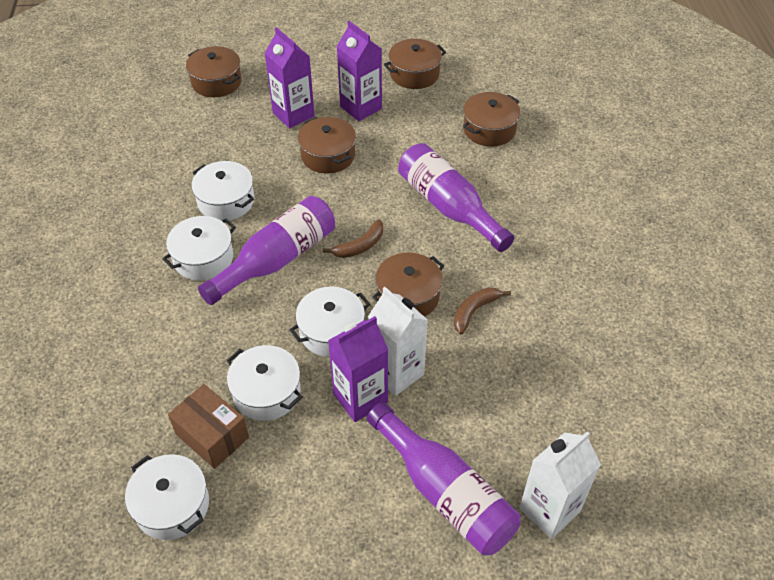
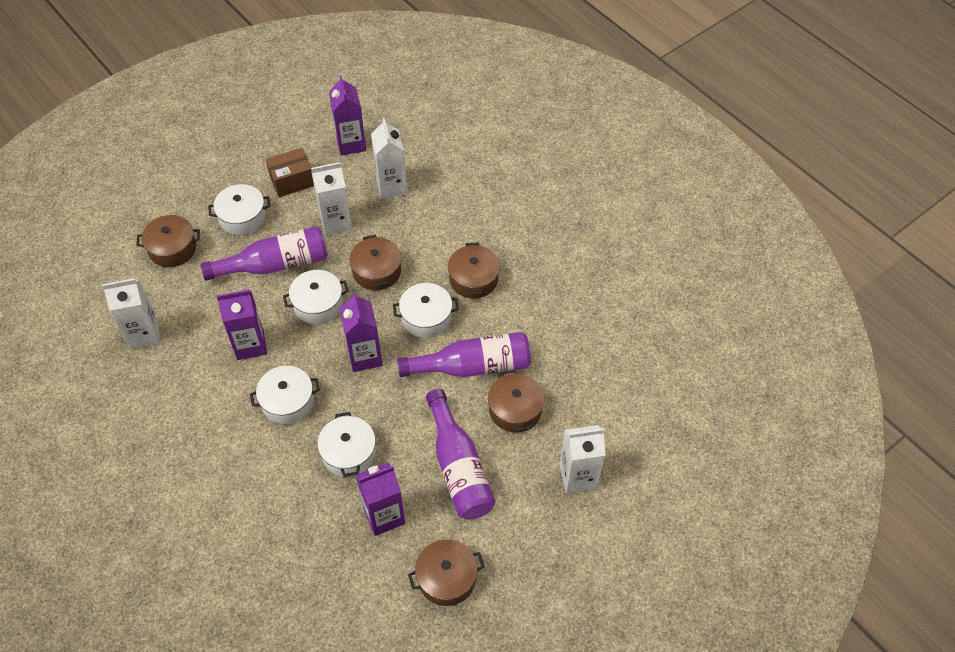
brown banana: [323,220,383,258] [454,287,511,334] = 2 -> none = 0
purple carton: [265,27,315,129] [328,316,388,422] [336,21,382,121] = 3 -> [216,289,267,360] [329,75,366,155] [340,292,382,372] [356,462,405,536] = 4
white carton: [368,287,428,396] [519,431,601,539] = 2 -> [102,278,160,349] [311,162,352,235] [371,118,407,198] [560,425,606,494] = 4

